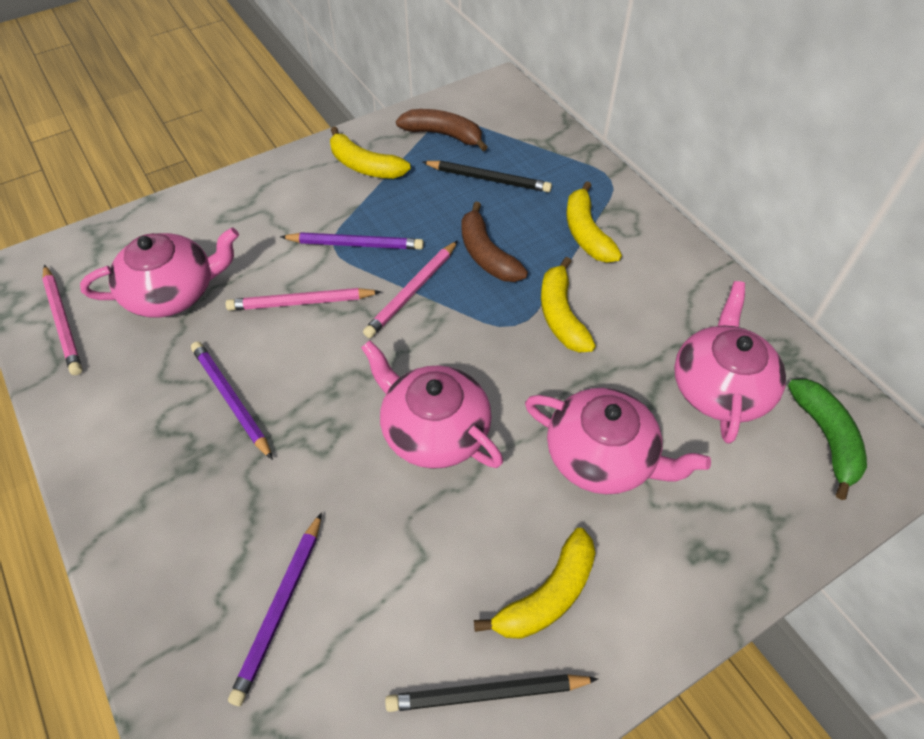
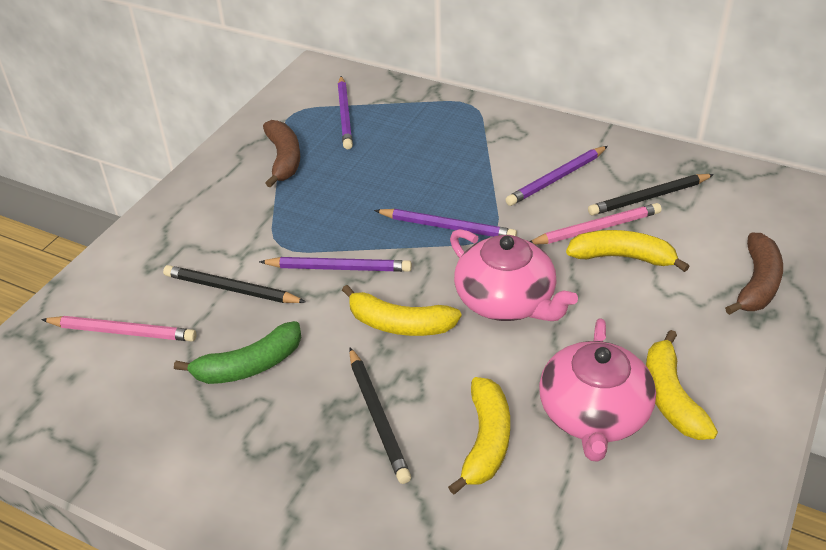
black pencil: [385,674,598,712] [422,161,552,192] = 2 -> [163,265,306,303] [349,348,411,484] [588,174,714,216] = 3
pink pencil: [42,265,82,375] [226,288,381,311] [363,240,458,338] = 3 -> [41,316,196,341] [530,203,662,245] = 2
pink teapot: [80,227,239,318] [361,340,503,469] [525,388,711,494] [674,281,786,444] = 4 -> [450,229,578,321] [539,318,656,462] = 2
purple pencil: [191,342,273,460] [228,512,322,706] [280,232,424,249] = 3 -> [259,257,412,272] [338,76,353,149] [374,209,517,237] [505,146,608,206] = 4

